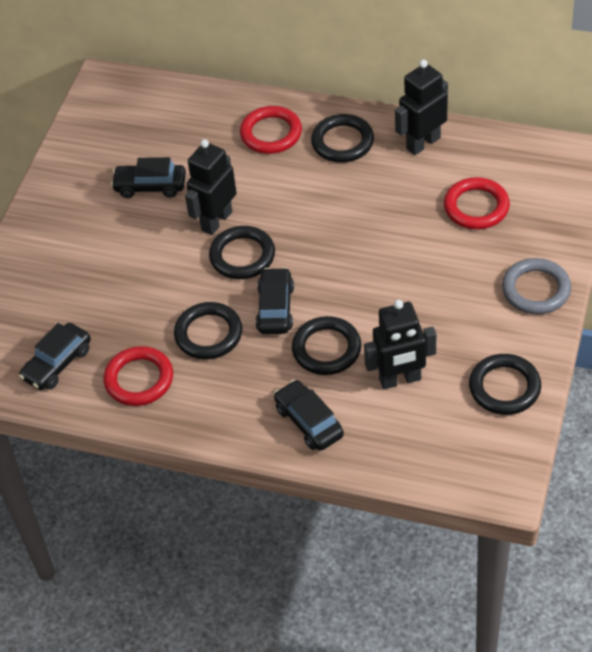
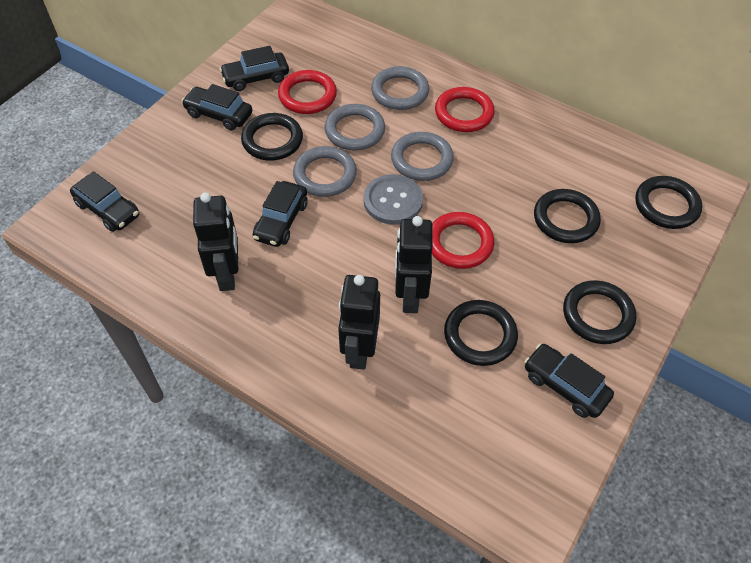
black car: [19,323,91,390] [111,157,186,198] [256,267,294,334] [274,380,344,451] = 4 -> [70,171,139,232] [181,84,252,130] [220,46,289,91] [253,181,308,247] [524,344,614,418] = 5
grey button: none = 0 -> [364,174,423,225] = 1
grey ring: [502,258,571,314] = 1 -> [293,146,357,197] [324,104,385,151] [371,66,429,110] [391,132,454,181] = 4

